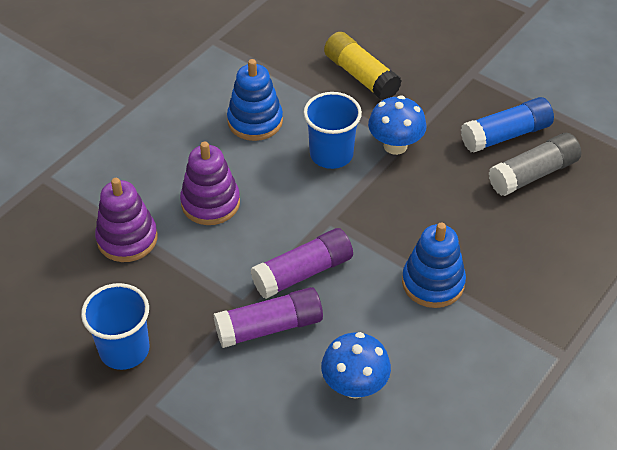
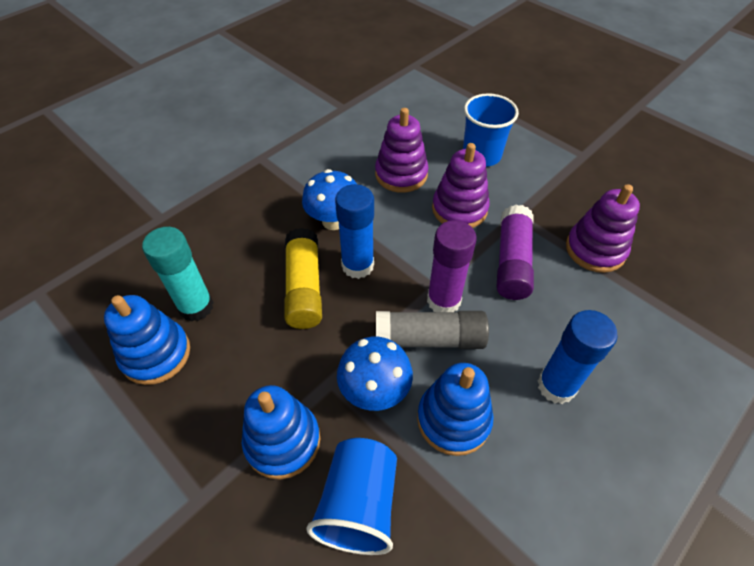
blue glue stick: [461,97,554,153] = 1 -> [335,184,374,279] [537,310,618,404] = 2
blue stacking toy: [227,59,283,141] [402,222,466,308] = 2 -> [104,295,190,385] [242,385,320,480] [417,363,494,456] = 3
purple stacking toy: [95,178,158,262] [180,141,240,225] = 2 -> [375,108,428,193] [432,143,490,228] [566,184,640,273] = 3
turquoise glue stick: none = 0 -> [142,227,214,322] = 1

